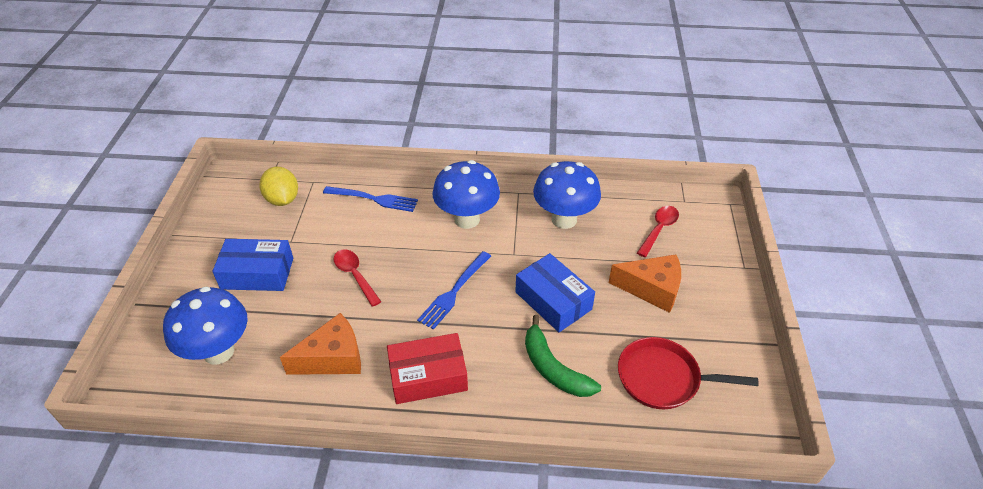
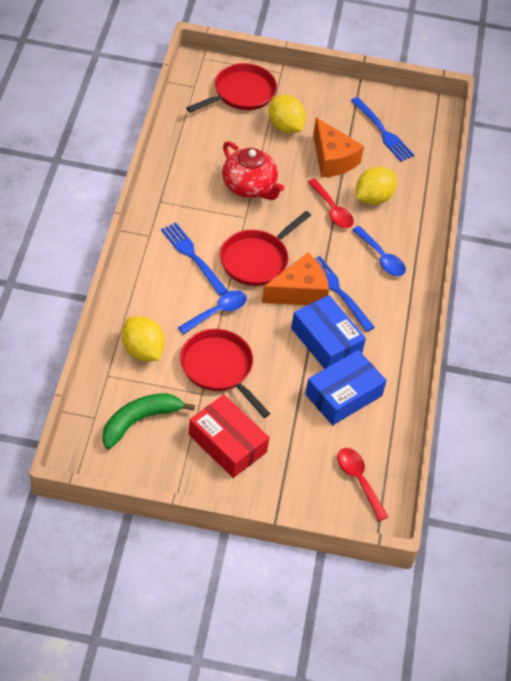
blue fork: [323,186,418,212] [417,251,491,330] = 2 -> [161,223,228,296] [315,256,375,332] [351,97,414,162] = 3
blue mushroom: [163,286,248,365] [432,160,500,229] [533,161,601,229] = 3 -> none = 0
blue spoon: none = 0 -> [178,290,247,334] [352,226,406,276] = 2
red pan: [618,337,759,409] = 1 -> [180,329,270,418] [186,63,277,113] [220,211,311,286] = 3
red teapot: none = 0 -> [222,141,284,200] = 1
yellow lemon: [259,167,298,206] = 1 -> [122,316,165,361] [268,95,306,133] [356,167,397,205] = 3

